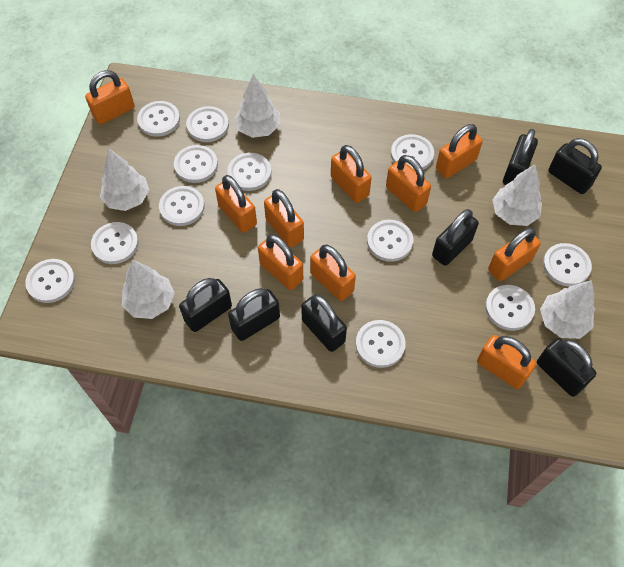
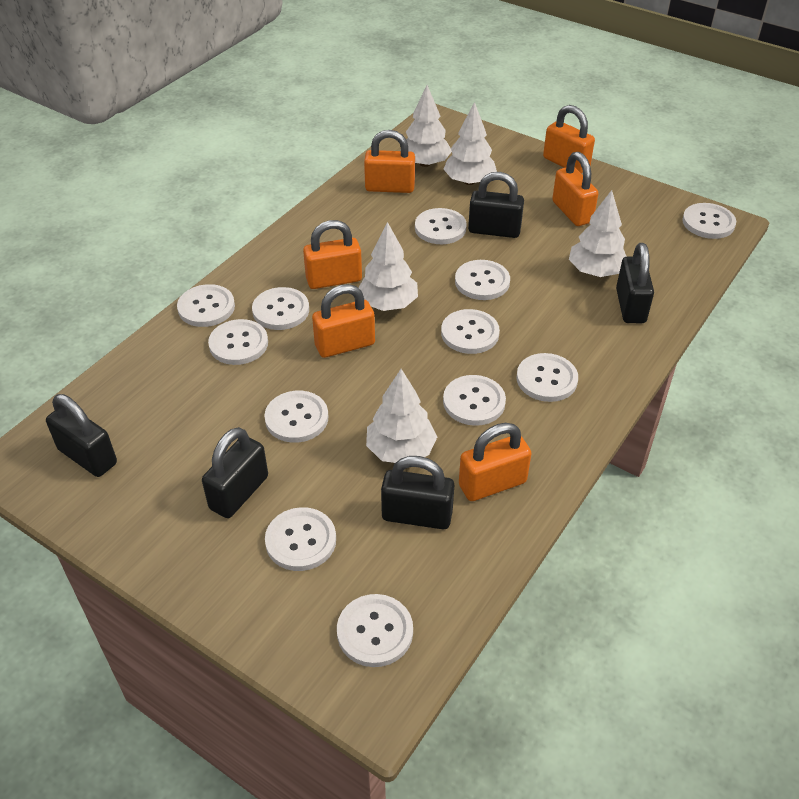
black padlock: [179,278,232,332] [228,288,280,341] [301,294,347,352] [432,209,479,266] [503,129,538,185] [537,338,596,397] [548,138,602,194] = 7 -> [46,394,117,477] [202,427,268,518] [381,456,454,529] [468,172,524,238] [616,243,654,323] = 5
orange padlock: [85,70,135,125] [215,175,257,233] [258,234,303,290] [264,189,304,248] [310,245,356,301] [331,145,372,203] [386,155,431,212] [436,124,483,178] [477,335,536,389] [488,228,541,281] = 10 -> [303,220,362,289] [312,284,375,358] [364,130,415,193] [459,423,532,501] [543,105,595,173] [552,152,599,226] = 6

